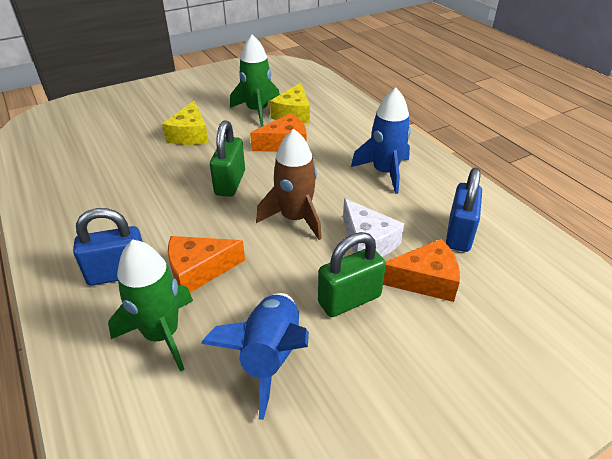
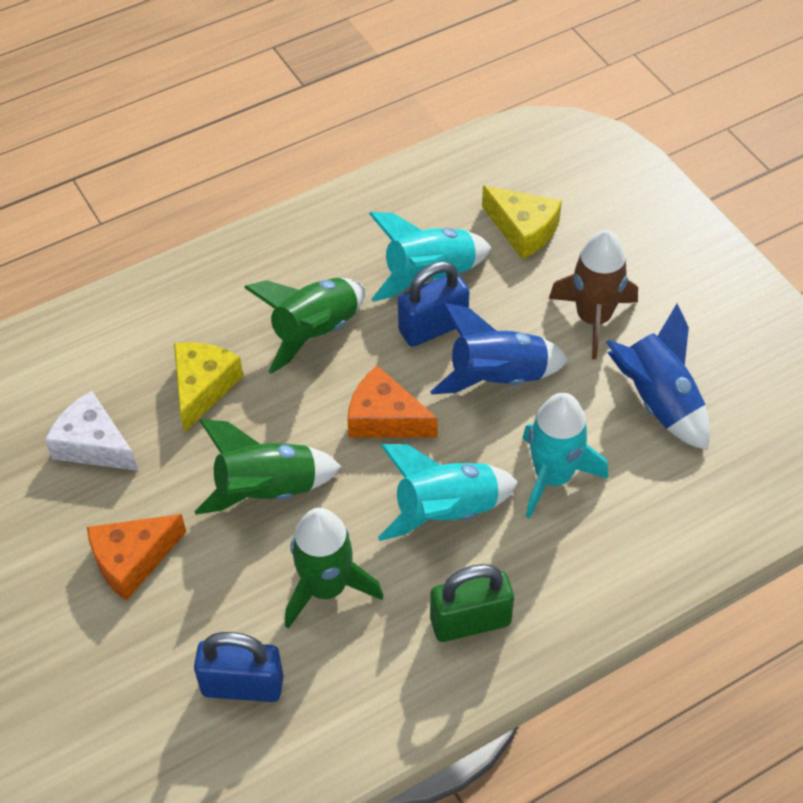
green padlock: [210,120,245,197] [318,232,386,317] = 2 -> [430,564,514,642] = 1
green rocket: [108,240,193,372] [230,34,280,126] = 2 -> [194,419,342,515] [244,278,365,374] [285,508,383,629] = 3
orange cheese: [168,236,245,293] [250,113,306,152] [383,239,460,302] = 3 -> [87,514,186,601] [347,366,438,438] = 2
turquoise rocket: none = 0 -> [369,212,491,302] [378,444,518,541] [522,392,608,518] = 3

